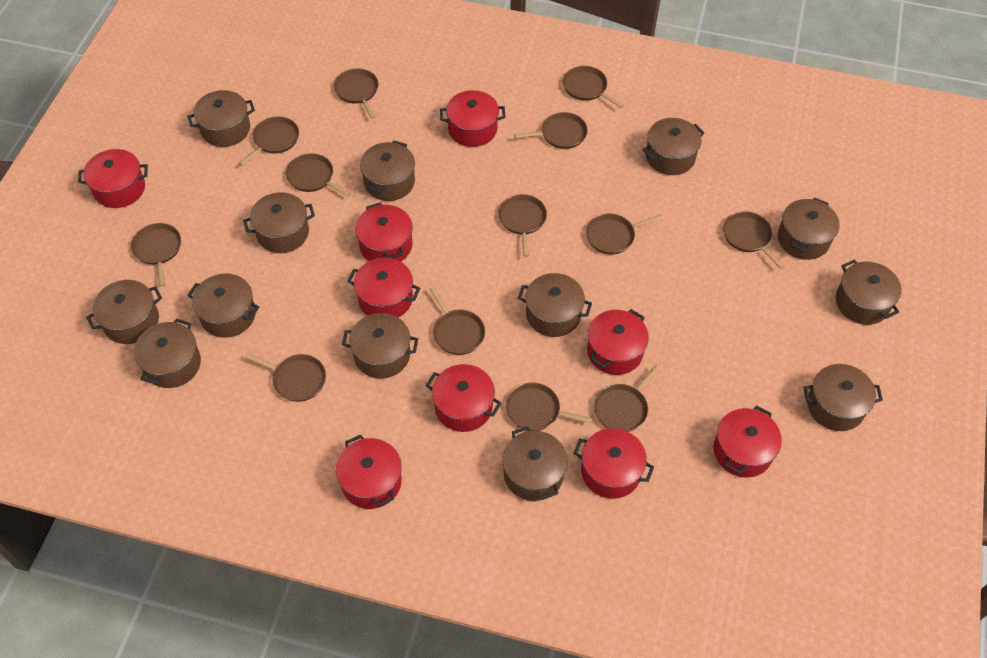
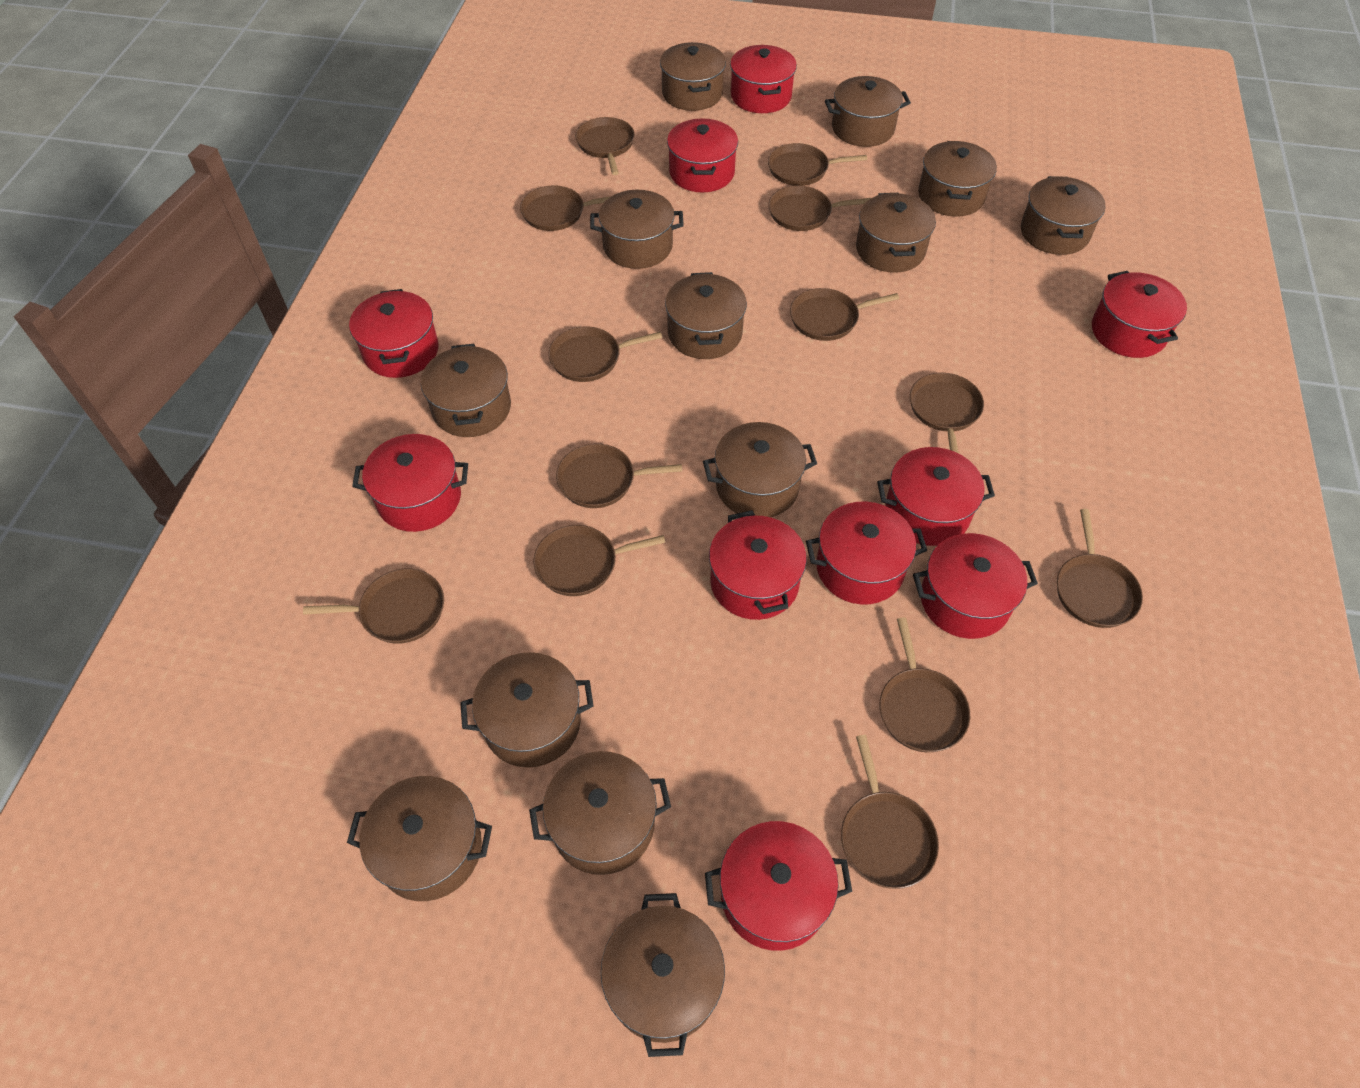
red pot: [78,149,148,208] [336,435,402,509] [347,258,420,318] [355,202,413,262] [426,364,501,432] [440,90,506,147] [574,428,654,499] [587,309,649,375] [713,405,782,478] = 9 -> [349,289,439,378] [352,434,468,532] [667,119,738,192] [705,821,852,951] [709,510,807,620] [730,45,797,113] [806,502,927,605] [877,447,995,546] [913,533,1038,639] [1092,271,1187,358] = 10

